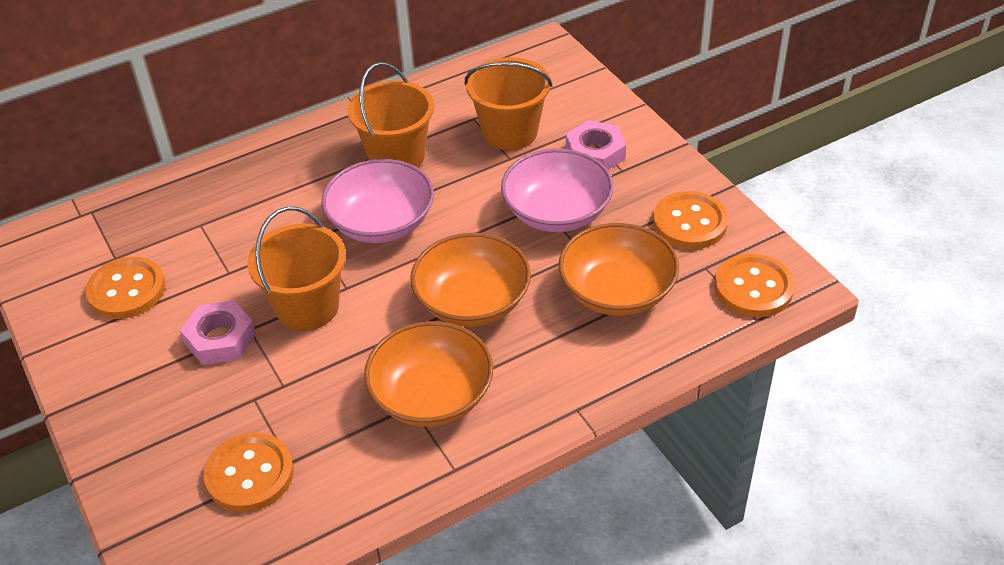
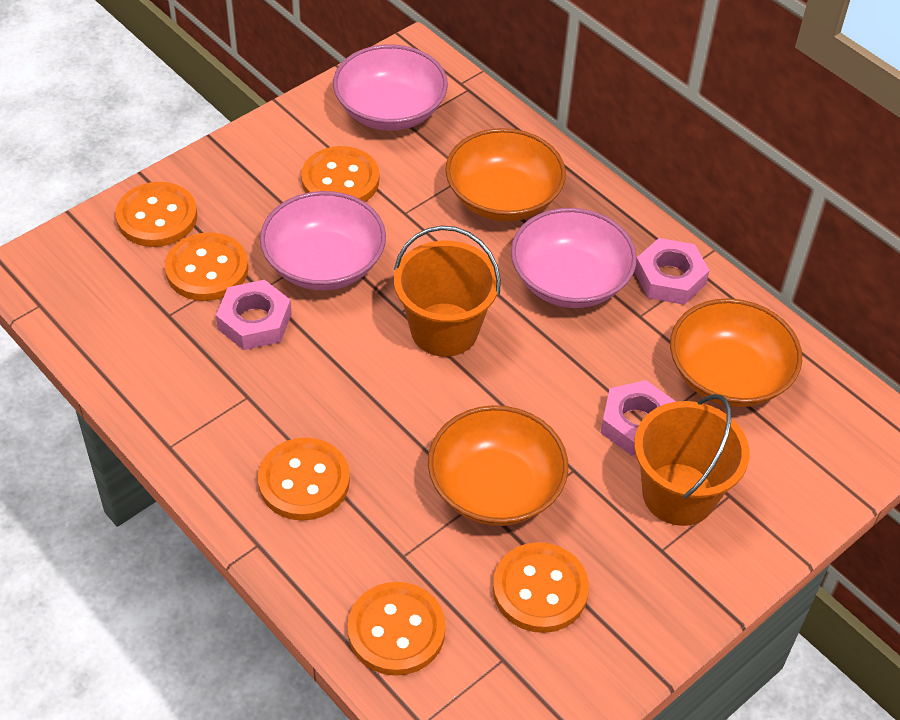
orange bucket: [247,207,346,331] [347,62,434,168] [464,57,553,150] = 3 -> [394,226,501,357] [634,394,750,526] = 2
orange button: [85,257,166,319] [203,432,294,512] [653,191,728,249] [715,254,795,317] = 4 -> [116,182,197,247] [165,232,248,301] [258,438,350,521] [301,146,379,202] [347,582,446,676] [493,542,589,633] = 6
pink bowl: [322,159,434,243] [501,149,613,232] = 2 -> [260,191,386,291] [333,44,448,131] [511,208,637,308] = 3
pink nut: [180,300,256,365] [566,120,626,170] = 2 -> [216,280,292,350] [601,380,676,456] [634,238,710,305] = 3

